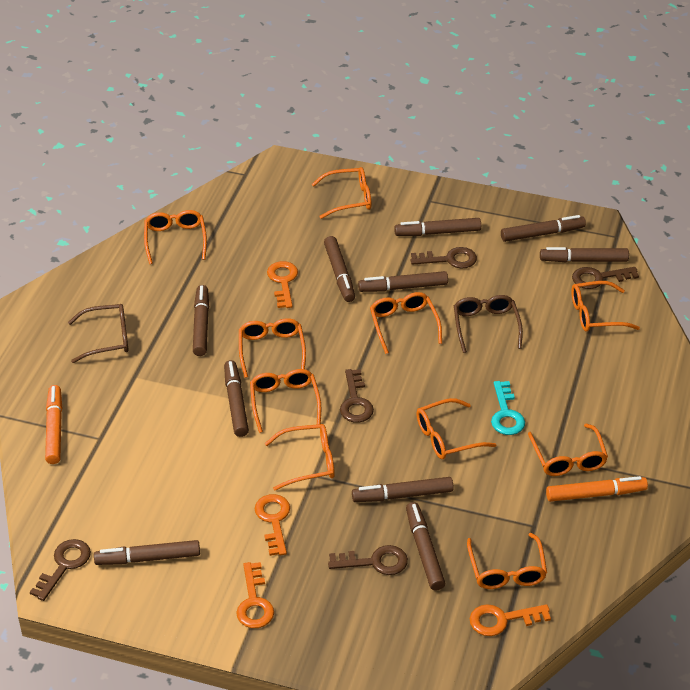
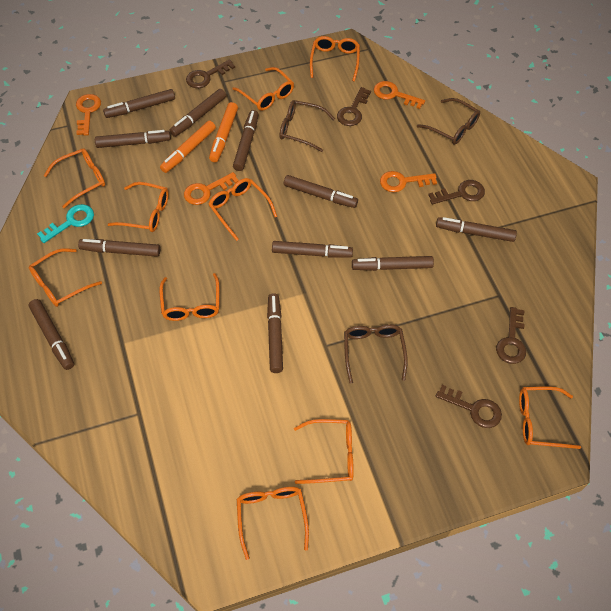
brown glasses: [68,304,129,363] [454,295,523,353] = 2 -> [279,100,335,152] [344,324,408,384] [417,98,480,145] = 3
brown marker: [94,540,200,565] [193,285,209,356] [224,360,249,437] [324,236,355,302] [352,477,454,502] [358,271,448,292] [394,218,481,236] [406,502,445,590] [501,215,586,242] [540,247,629,262] = 10 -> [29,299,74,370] [78,239,160,257] [95,130,171,148] [103,89,175,118] [170,89,226,137] [233,110,259,171] [267,293,283,373] [272,241,353,258] [284,175,358,208] [352,256,434,271] [436,217,517,242] = 11

